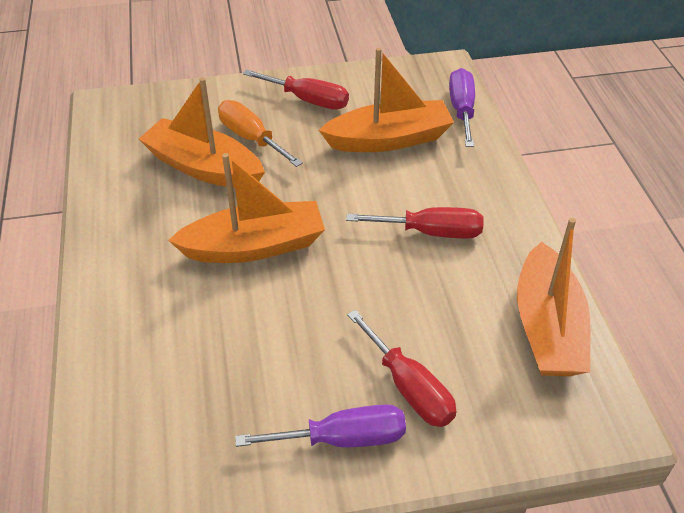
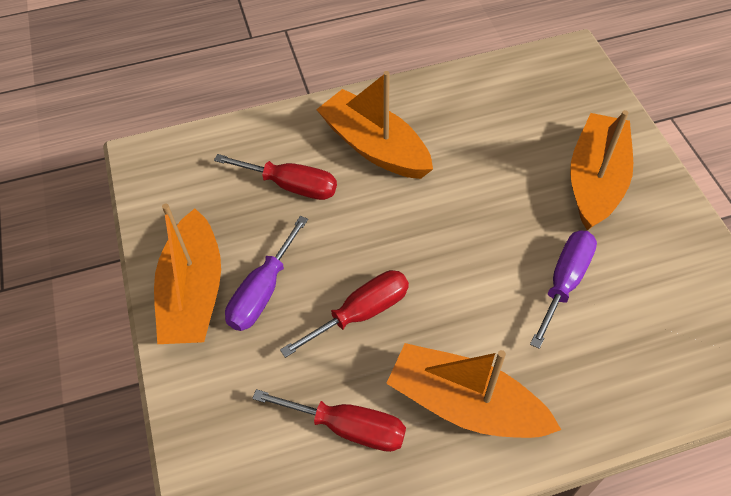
orange screwdriver: [218,100,303,167] = 1 -> none = 0

